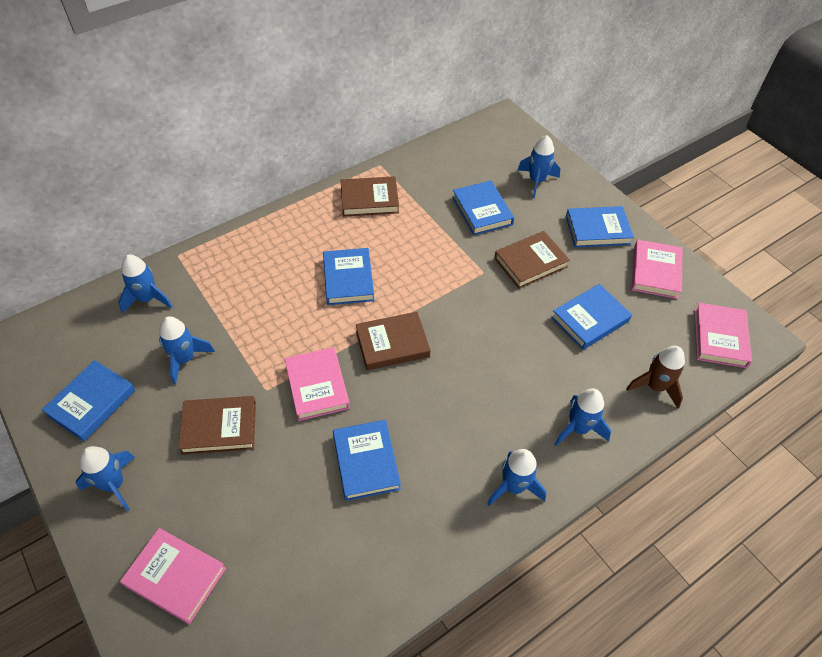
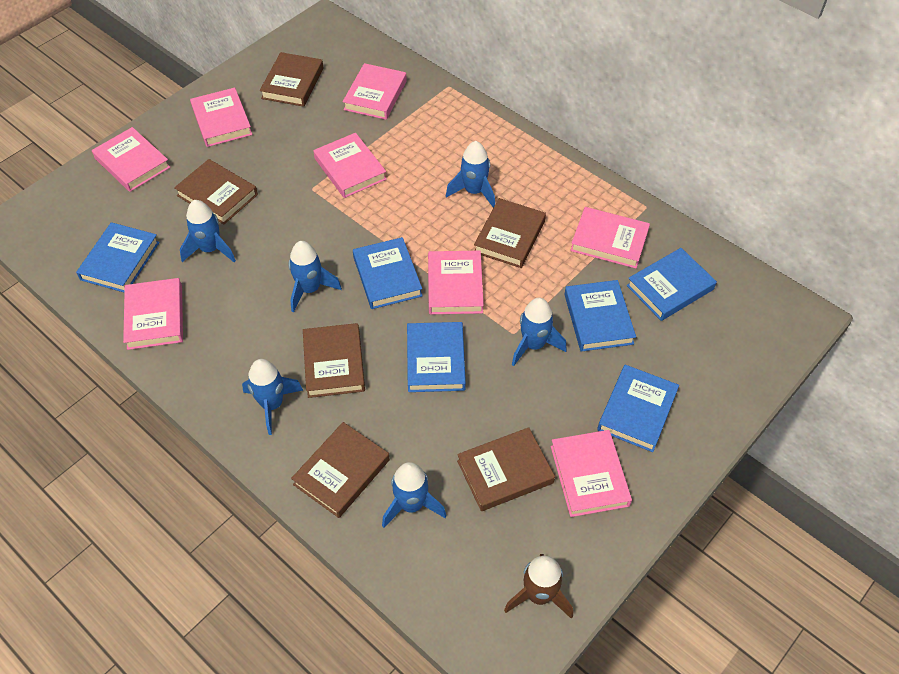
brown book: [178,396,256,455] [341,176,399,217] [355,312,430,370] [494,231,570,289] = 4 -> [174,159,258,224] [260,52,324,107] [291,422,390,518] [303,323,365,398] [457,427,555,511] [474,198,546,268] = 6
pink book: [120,528,226,624] [285,347,350,421] [632,240,682,299] [694,303,752,368] = 4 -> [92,127,171,192] [123,278,183,350] [190,88,252,147] [313,133,387,198] [343,63,407,120] [428,251,484,314] [551,430,632,517] [570,207,650,269] = 8

